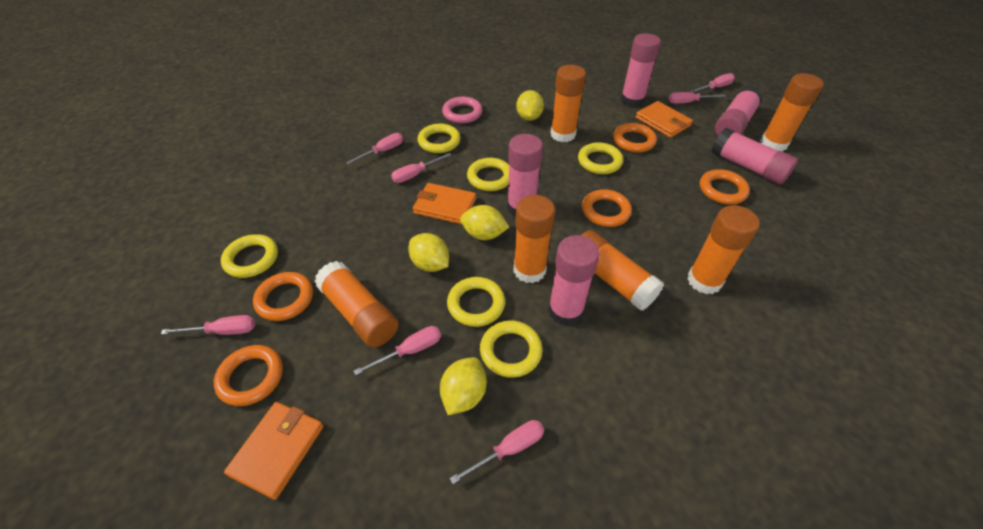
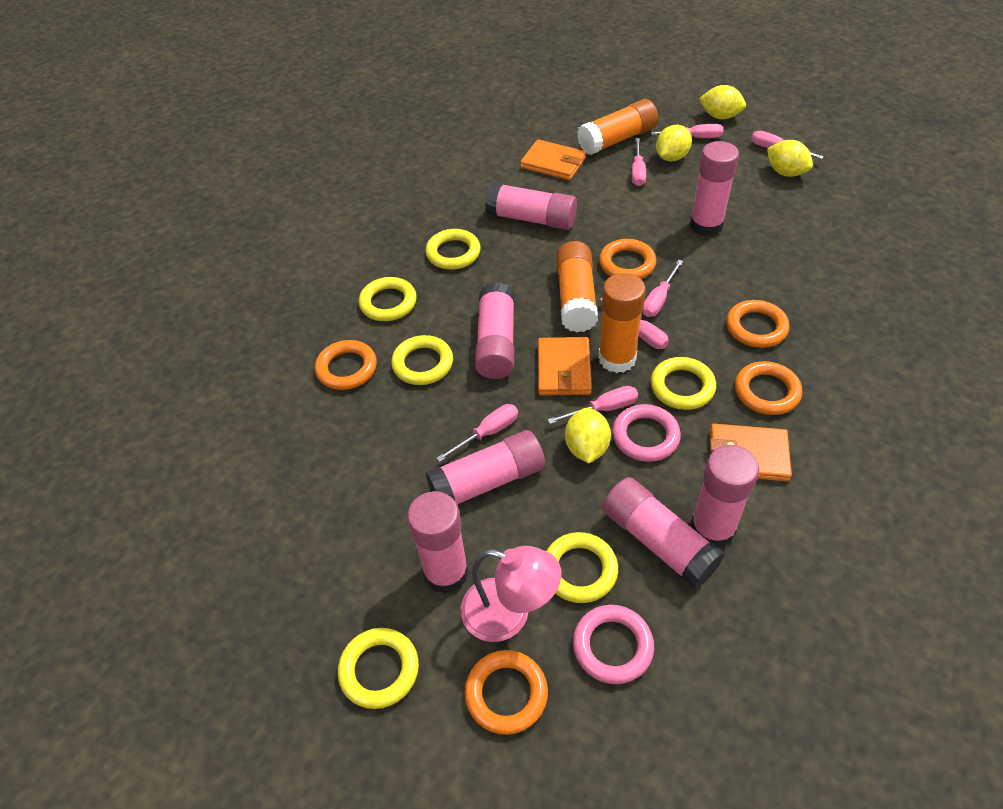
orange glue stick: [314,261,398,347] [513,195,555,284] [550,65,586,142] [581,230,664,311] [687,205,760,294] [760,73,824,151] = 6 -> [556,241,598,332] [577,99,658,155] [598,273,646,373] = 3
pink glue stick: [507,134,543,217] [548,235,600,326] [621,33,661,107] [711,128,798,185] [715,87,763,136] = 5 -> [407,491,469,594] [425,430,545,504] [475,282,515,379] [485,182,577,230] [602,477,725,589] [690,141,739,236] [691,445,759,547] = 7
pink lamp: none = 0 -> [461,546,562,642] = 1
pink ring: [442,97,483,124] = 1 -> [573,605,654,684] [612,404,681,462] = 2

